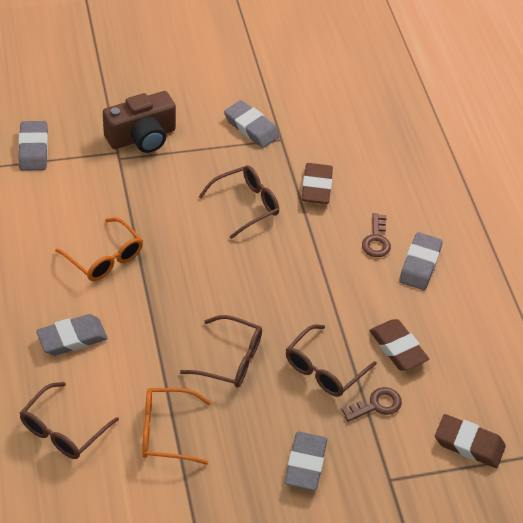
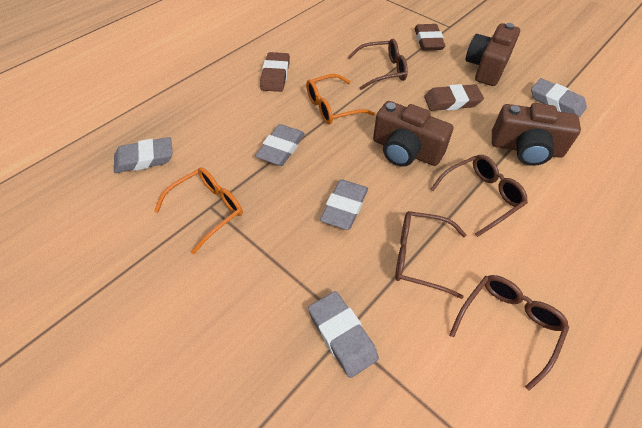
brown camera: [103,91,176,153] = 1 -> [373,101,453,167] [466,23,520,86] [492,103,581,166] = 3
brown key: [341,387,402,422] [362,213,391,257] = 2 -> none = 0

